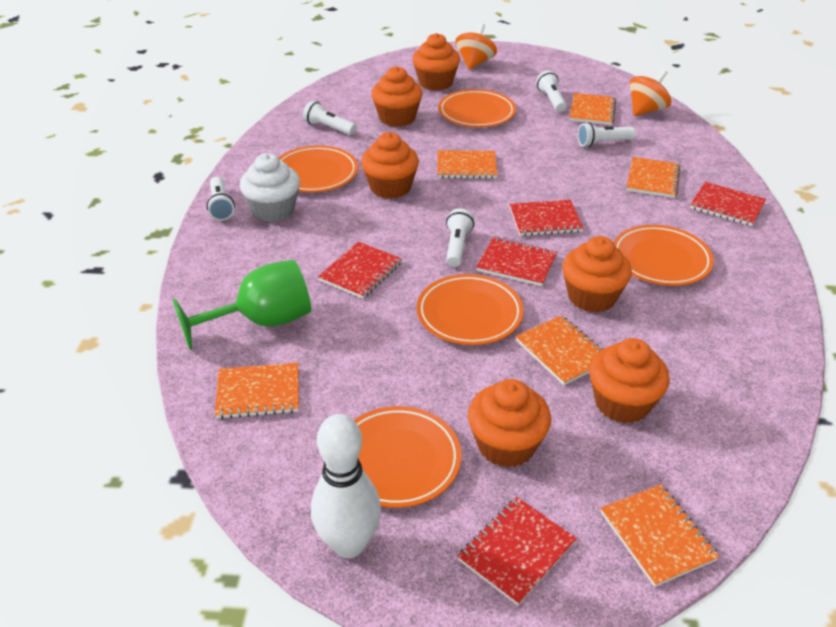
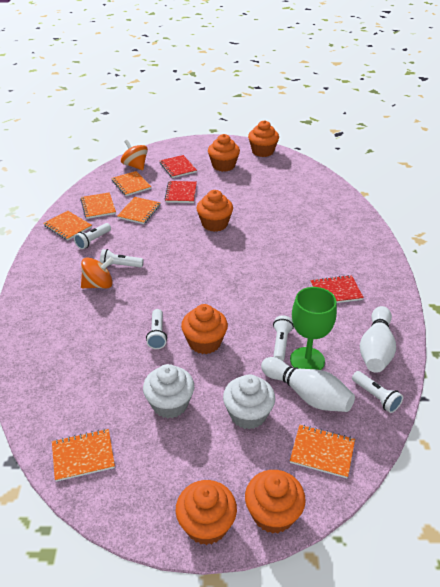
orange plate: [279,146,358,192] [354,406,462,508] [417,274,524,345] [438,89,516,127] [614,225,714,286] = 5 -> none = 0
red notebook: [318,242,402,299] [457,497,577,606] [476,237,557,286] [509,200,584,236] [690,182,766,226] = 5 -> [159,155,197,178] [165,181,197,203] [310,275,364,303] = 3
white bowling pin: [311,414,381,558] = 1 -> [261,357,355,412] [360,306,396,373] = 2
white cupcake: [240,153,300,222] = 1 -> [143,364,194,419] [223,374,275,429] = 2

